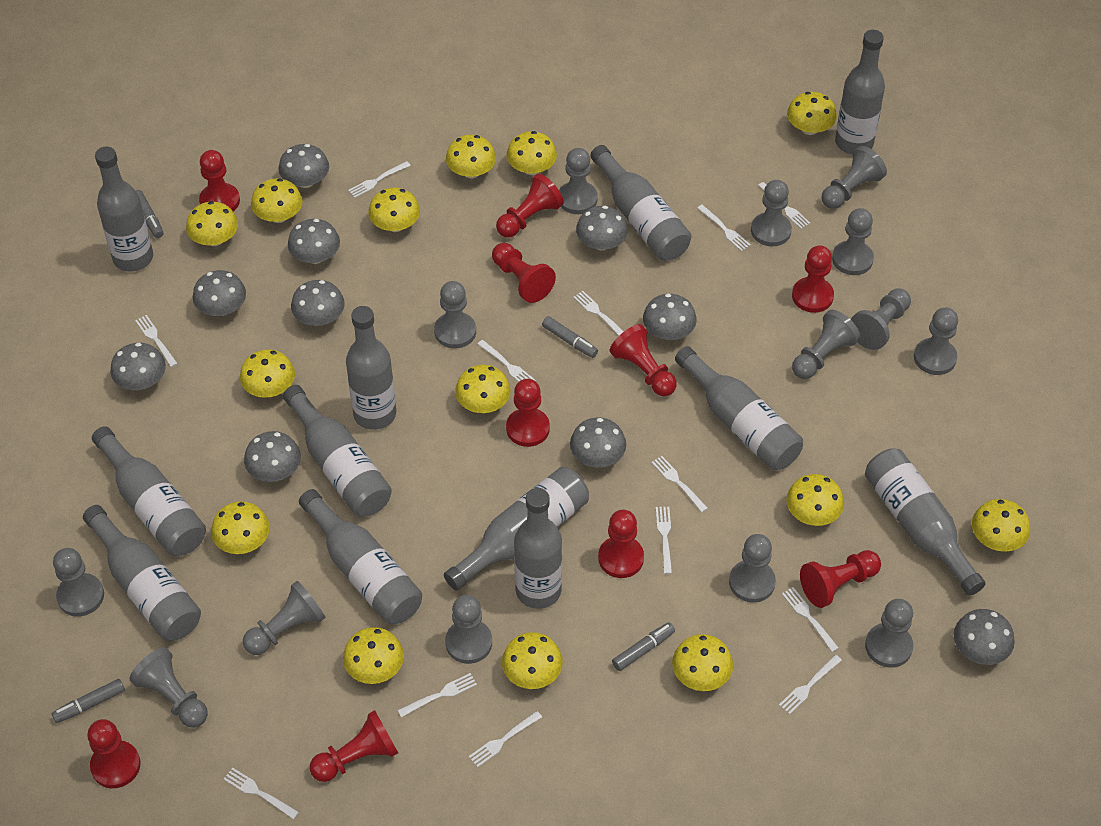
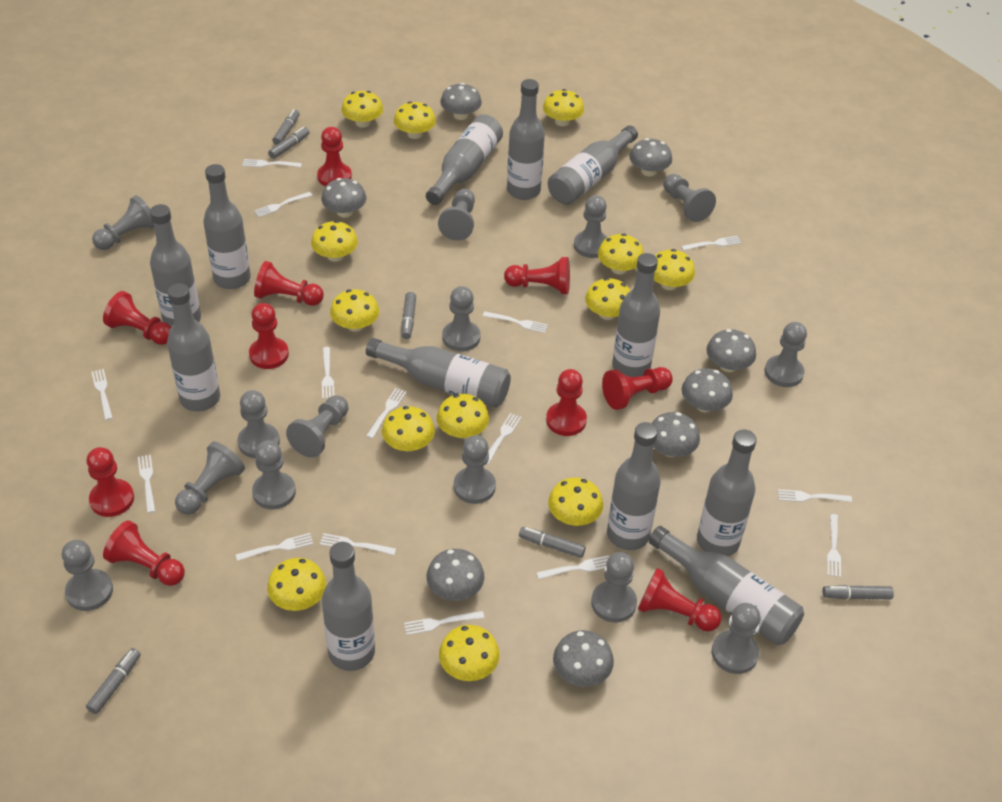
grey marker: [52,679,125,723] [136,190,164,238] [542,316,598,358] [612,622,675,671] = 4 -> [86,648,141,714] [268,127,309,159] [272,109,300,145] [401,292,416,339] [519,527,586,558] [822,585,894,600] = 6
grey mushroom: [110,343,166,390] [193,270,246,316] [244,431,301,482] [278,144,329,188] [288,219,340,264] [291,280,345,326] [570,417,626,468] [576,205,628,251] [643,294,697,340] [954,609,1015,665] = 10 -> [321,178,367,217] [427,549,485,601] [440,83,482,120] [553,630,614,687] [629,138,672,176] [651,412,700,457] [682,368,733,412] [706,329,756,372] = 8
white fork: [135,315,178,367] [224,768,299,819] [348,161,411,198] [397,673,477,717] [469,711,542,768] [478,340,536,382] [573,291,624,336] [651,456,708,512] [656,507,672,574] [697,205,751,251] [758,182,810,229] [779,655,842,715] [782,587,839,652] = 13 -> [92,369,113,420] [138,455,155,513] [236,533,313,561] [242,159,302,167] [254,192,312,217] [320,533,396,555] [322,347,334,399] [366,388,407,439] [404,611,484,635] [483,311,548,333] [486,413,522,465] [537,555,609,579] [681,236,742,250] [778,489,852,502] [827,514,841,577] = 15
yellow mushroom: [186,201,238,246] [211,501,270,554] [240,350,295,398] [251,178,303,223] [343,627,404,684] [368,188,420,232] [446,135,496,178] [455,365,511,413] [502,632,563,689] [507,131,557,175] [672,634,733,691] [786,474,844,526] [787,92,837,135] [972,499,1030,552] = 14 -> [267,558,326,611] [311,221,358,262] [330,289,379,332] [341,91,383,127] [382,406,435,452] [394,101,436,139] [437,394,489,439] [439,625,500,681] [543,89,584,126] [548,477,603,526] [585,278,630,320] [598,234,644,274] [654,249,695,290] = 13

